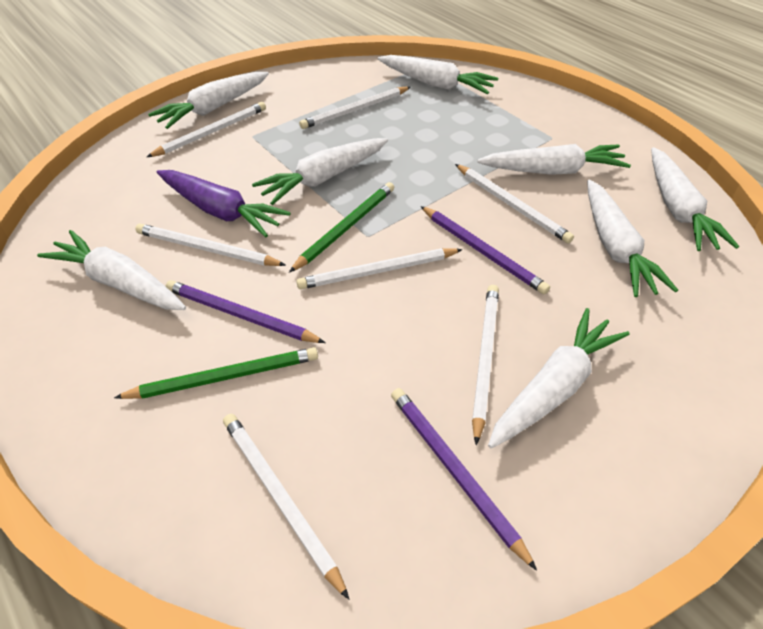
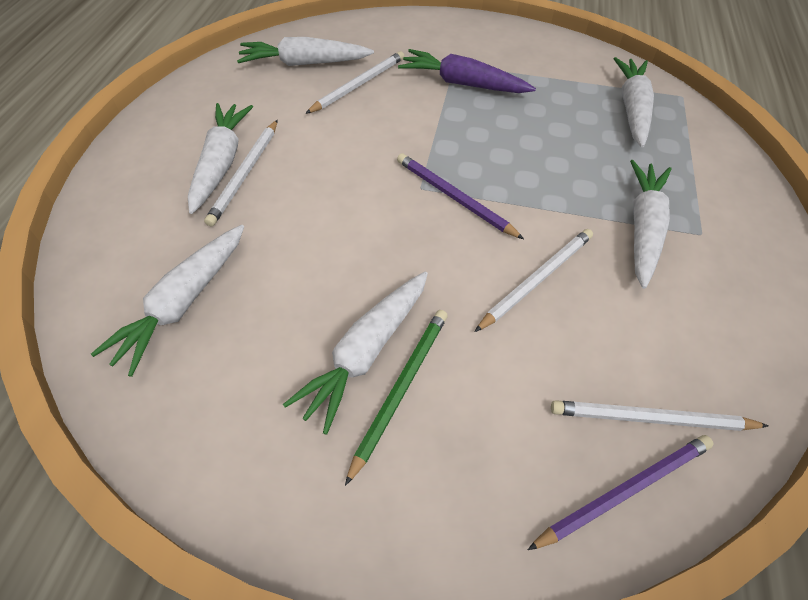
green pencil: [114,347,318,399] [289,182,394,272] = 2 -> [345,310,448,486] = 1
purple pencil: [165,280,325,343] [391,388,537,571] [421,206,550,295] = 3 -> [397,153,524,239] [528,435,714,550] = 2
white carrot: [37,230,186,310] [148,72,269,129] [252,138,388,205] [378,55,498,94] [477,144,631,175] [488,308,630,449] [587,180,678,297] [651,147,739,251] = 8 -> [91,225,244,377] [188,103,253,214] [237,37,374,66] [283,271,428,435] [614,57,654,148] [630,160,672,289] = 6
white pencil: [135,224,286,266] [147,102,266,157] [223,414,349,600] [296,248,463,289] [299,87,411,129] [455,164,574,244] [472,285,499,445] = 7 -> [204,120,278,226] [305,51,404,114] [475,229,593,332] [551,400,768,431] = 4

